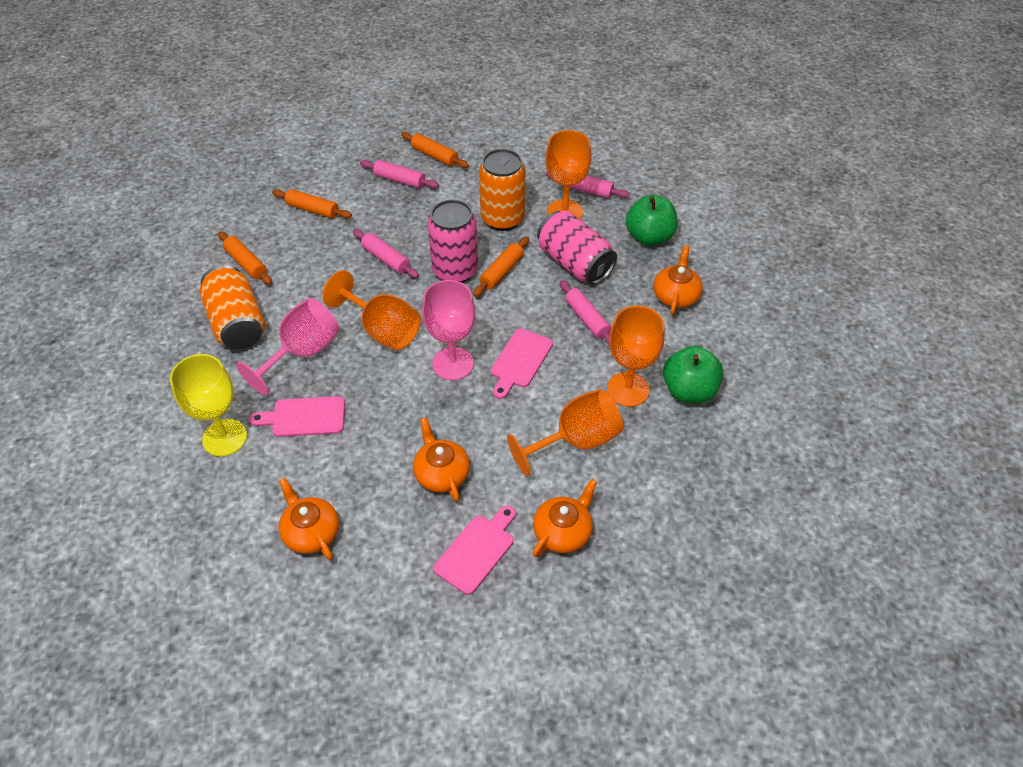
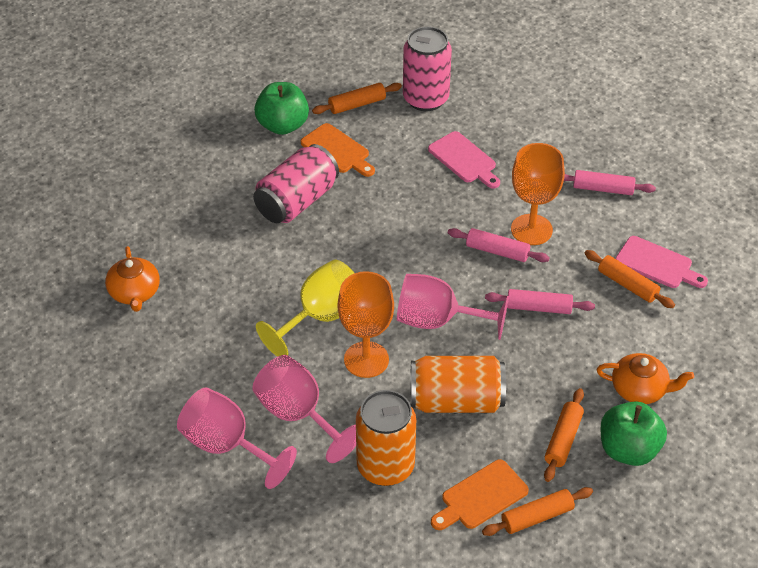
orange cutting board: none = 0 -> [301,123,375,177] [431,459,529,530] = 2
orange goblet: [323,270,421,350] [507,389,623,476] [545,130,592,219] [607,306,665,407] = 4 -> [338,271,394,378] [511,143,565,245] = 2
orange teapot: [278,478,339,560] [413,418,470,501] [532,479,597,557] [653,246,703,315] = 4 -> [105,246,160,312] [597,353,694,404] = 2
pink cutting board: [250,396,345,437] [433,506,516,595] [491,328,553,399] = 3 -> [428,131,500,189] [615,236,708,288] = 2
pink goblet: [236,298,340,395] [422,280,476,380] = 2 -> [177,388,297,489] [252,355,356,463] [397,274,509,340] = 3
pink rolling pin: [353,229,419,278] [360,160,439,188] [546,171,630,198] [560,280,611,346] = 4 -> [448,228,550,262] [485,289,595,314] [564,170,656,195] = 3

